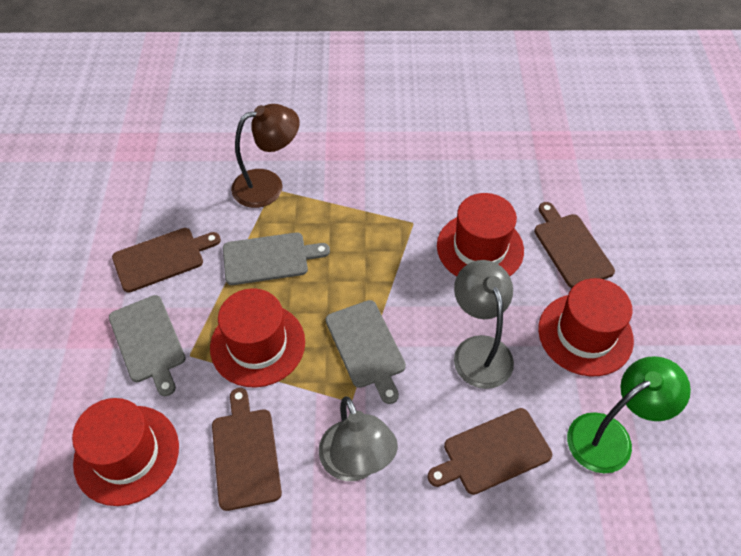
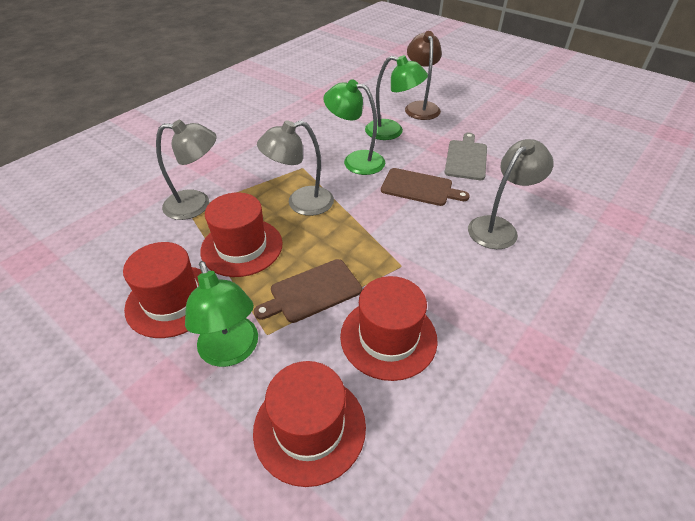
brown cutting board: [112,228,221,293] [212,388,282,511] [428,408,552,495] [534,202,615,288] = 4 -> [254,259,362,323] [381,168,470,206] = 2
green lamp: [567,356,691,473] = 1 -> [185,261,258,367] [323,79,385,175] [365,55,428,140] = 3
grey cutting board: [109,295,186,396] [223,232,330,285] [326,300,406,404] = 3 -> [445,133,487,180] = 1
grey lamp: [319,396,398,481] [454,260,514,389] = 2 -> [156,120,217,220] [257,120,334,216] [468,139,554,249] = 3

